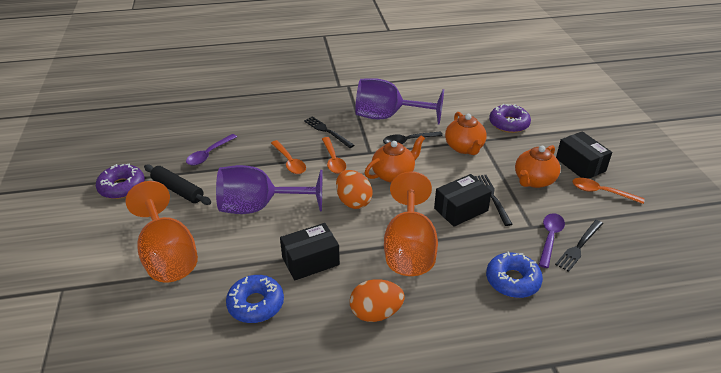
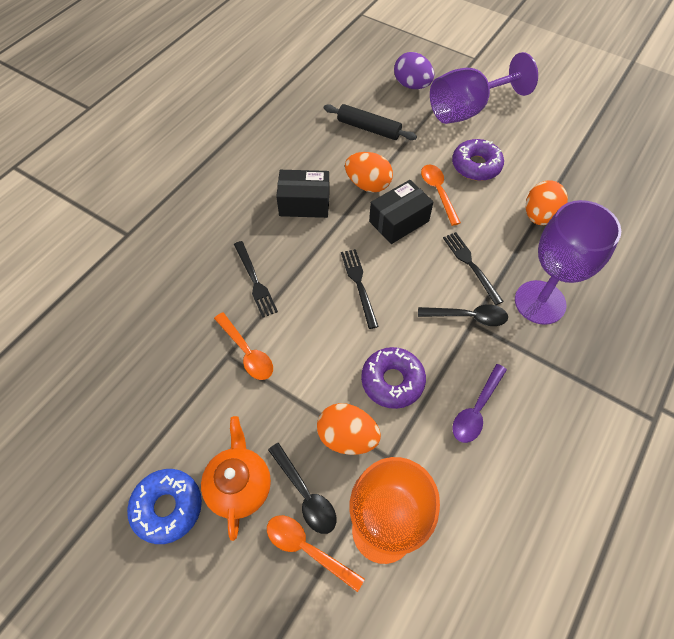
black box: [280,223,340,281] [434,174,492,227] [556,131,612,179] = 3 -> [276,170,330,218] [369,180,433,244] = 2
black spoon: [383,132,443,144] = 1 -> [268,443,336,534] [418,304,508,326] = 2
blue donut: [226,275,284,323] [486,252,543,298] = 2 -> [127,469,202,544] = 1
orange egg: [336,170,372,209] [350,279,405,322] = 2 -> [317,403,381,455] [345,152,393,192] [526,180,568,225] = 3
orange goblet: [125,181,198,282] [384,171,438,276] = 2 -> [350,457,440,564] = 1
orange teapot: [365,135,425,182] [445,112,487,155] [515,145,560,188] = 3 -> [201,416,271,541] = 1
purple egg: none = 0 -> [394,52,434,89] = 1
purple spoon: [186,134,237,165] [539,213,565,268] = 2 -> [452,364,507,443] = 1

